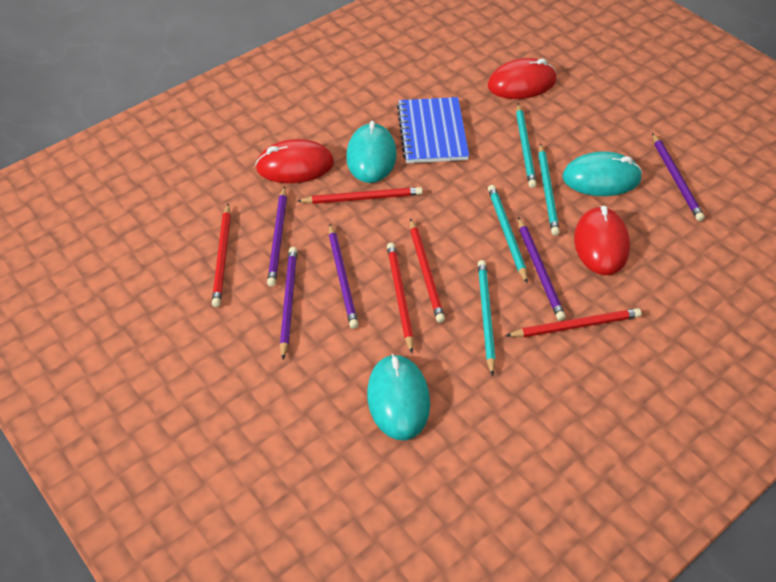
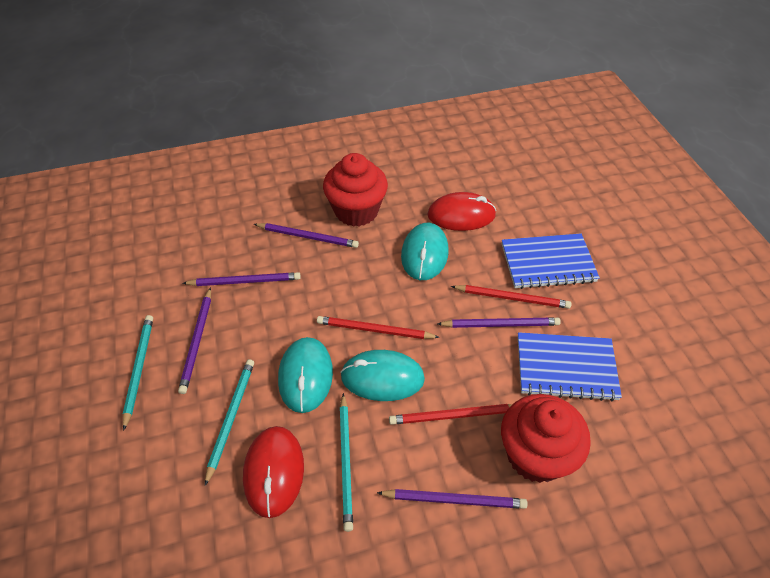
blue notebook: [397,97,469,163] = 1 -> [502,234,600,289] [518,332,622,401] = 2
red cupcake: none = 0 -> [323,153,388,227] [501,394,591,483] = 2
red mouse: [255,139,334,183] [488,58,557,99] [574,206,630,275] = 3 -> [243,426,304,518] [427,192,496,231] = 2
red pencil: [212,204,231,307] [297,187,423,204] [387,243,414,353] [410,218,445,323] [506,308,642,337] = 5 -> [317,316,440,339] [389,404,512,425] [451,285,572,309] = 3
turquoise pencil: [478,260,496,376] [488,185,528,283] [516,104,537,188] [538,143,560,236] = 4 -> [123,315,153,431] [205,359,254,486] [340,393,353,532] = 3

